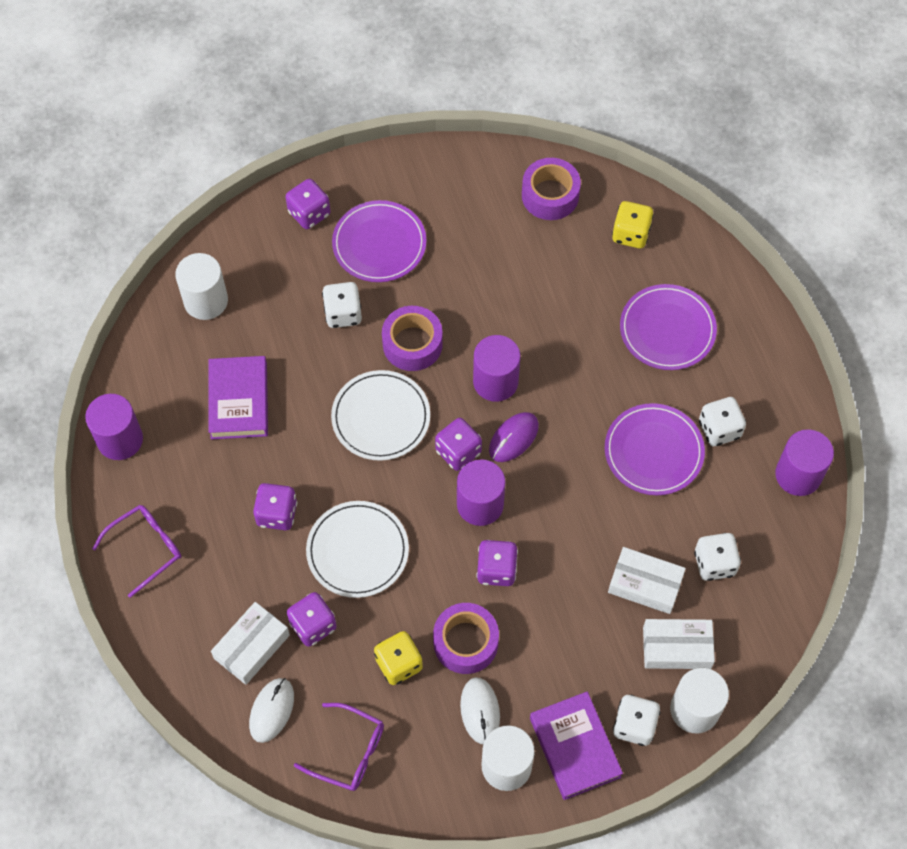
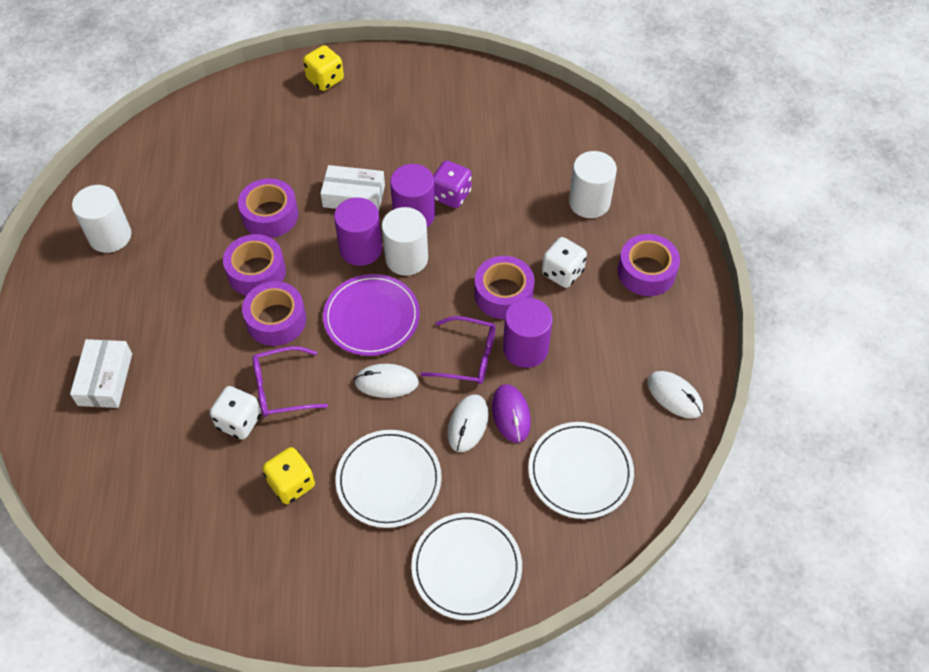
purple book: [208,356,268,439] [530,691,623,800] = 2 -> none = 0
purple cylinder: [85,394,143,460] [457,459,505,526] [473,335,521,402] [775,429,834,496] = 4 -> [334,198,382,266] [390,164,435,227] [503,298,553,368] = 3
purple dice: [253,483,297,530] [286,179,330,229] [287,592,337,647] [435,418,482,471] [476,540,518,586] = 5 -> [433,160,472,208] = 1
purple plate: [332,200,426,282] [605,403,705,495] [620,284,717,370] = 3 -> [323,274,420,356] = 1
purple tape: [382,306,443,371] [433,603,499,674] [522,158,581,220] = 3 -> [223,234,286,296] [238,178,298,238] [242,281,306,346] [474,256,535,319] [618,234,680,296] = 5
white box: [211,602,290,685] [608,547,686,614] [643,619,715,669] = 3 -> [70,339,132,408] [320,165,385,212] = 2
white dice: [322,282,362,328] [613,695,661,746] [694,533,741,581] [699,397,746,446] = 4 -> [210,386,261,440] [542,237,587,288] = 2
white mouse: [249,678,294,743] [460,677,500,744] = 2 -> [354,364,419,398] [447,394,488,452] [647,371,703,419] = 3
white plate: [306,501,409,598] [331,370,430,461] = 2 -> [336,430,442,528] [411,513,522,620] [528,422,634,519] = 3

